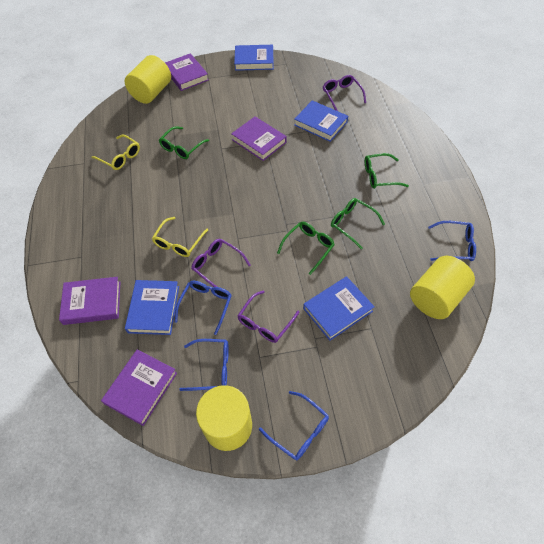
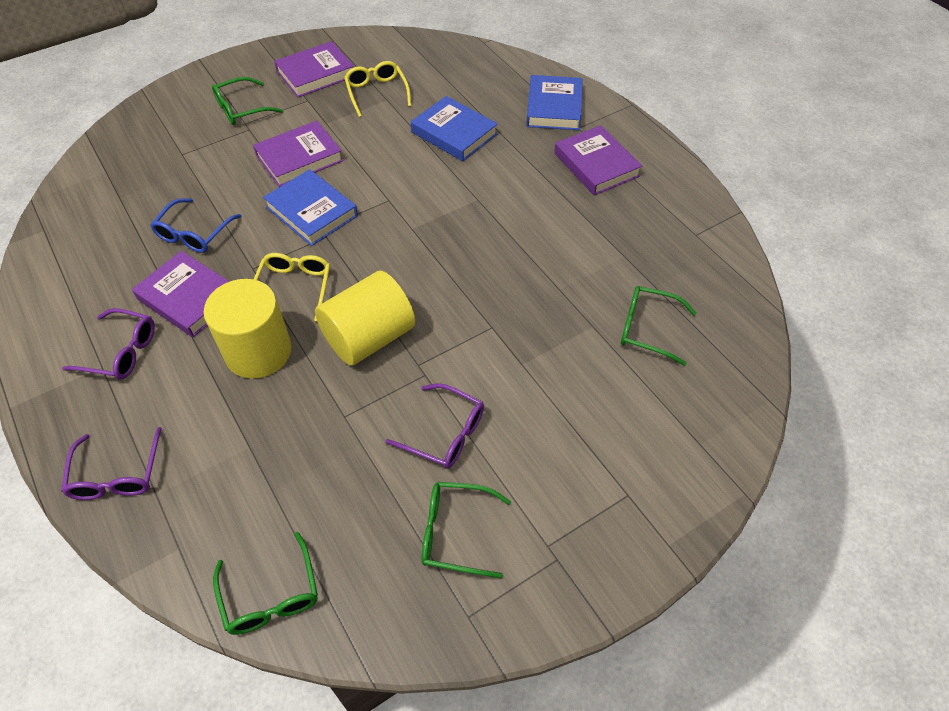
blue book: [125,280,179,335] [234,45,274,71] [294,100,348,142] [303,276,375,341] = 4 -> [263,169,358,246] [411,96,498,161] [526,75,583,130] = 3
blue glasses: [175,281,232,335] [179,339,229,391] [259,391,329,461] [428,221,476,261] = 4 -> [150,198,241,253] = 1
yellow cylinder: [125,55,171,104] [196,385,252,451] [410,256,475,319] = 3 -> [203,279,291,379] [315,271,415,366] = 2

